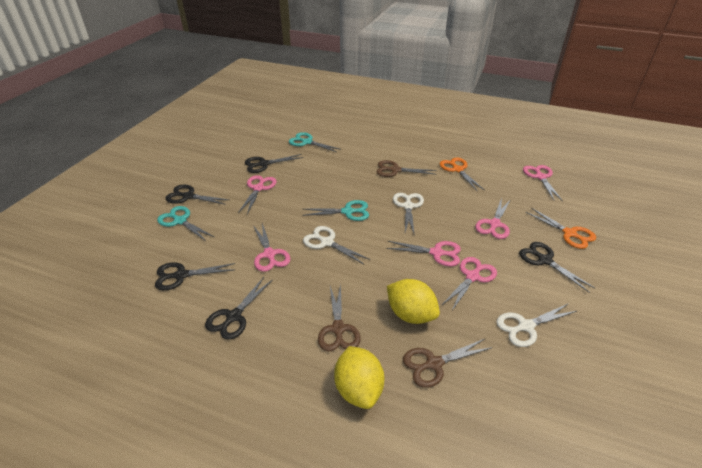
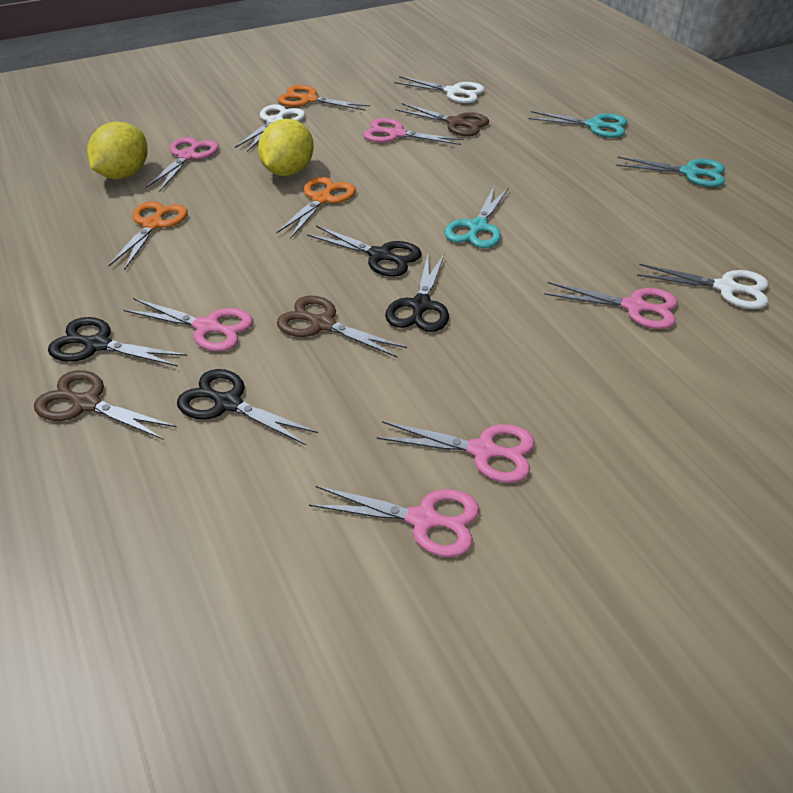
black scissors: [155,262,235,290] [165,185,229,205] [205,277,273,340] [245,154,303,173] [519,242,595,292] = 5 -> [48,317,187,367] [177,369,318,445] [307,225,422,277] [385,255,449,332] = 4
orange scissors: [440,158,484,191] [526,208,596,249] = 2 -> [108,201,188,270] [276,177,356,239] [278,85,370,111] = 3

